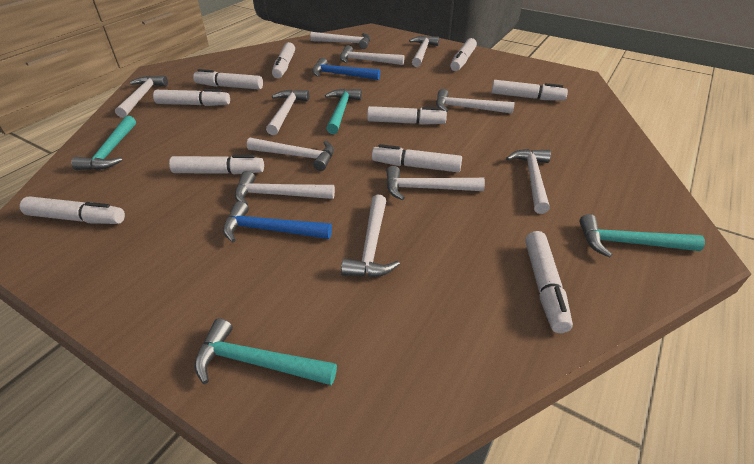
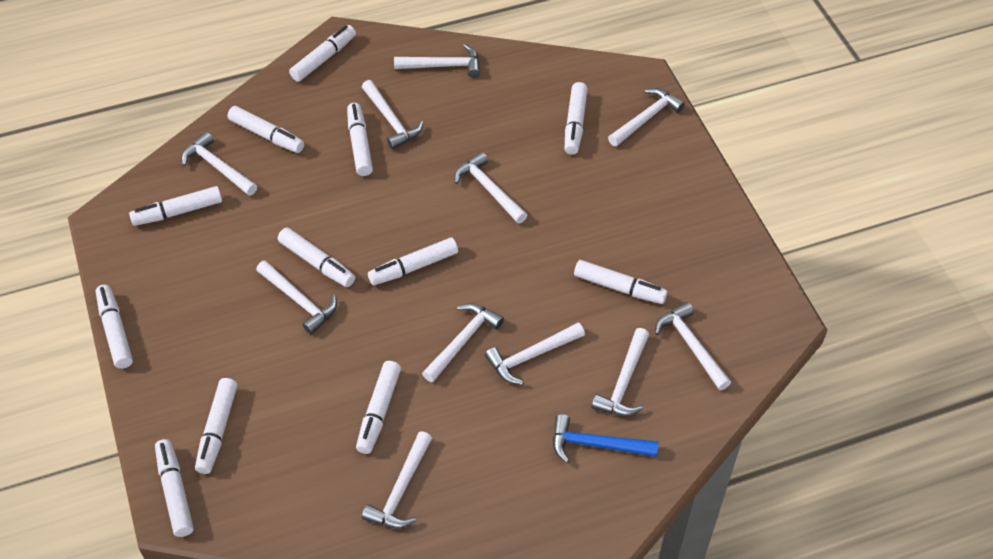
blue hammer: [223,201,332,242] [312,58,380,80] = 2 -> [553,414,658,463] = 1
turquoise hammer: [71,116,136,170] [194,318,337,385] [325,89,362,134] [579,214,705,258] = 4 -> none = 0
white marker: [20,197,125,224] [153,89,230,106] [169,155,264,174] [193,69,263,90] [272,42,295,78] [367,106,447,125] [372,144,462,172] [450,38,477,71] [491,80,568,101] [525,231,573,333] = 10 -> [96,285,133,369] [129,186,222,226] [155,439,194,537] [195,378,237,474] [228,106,304,153] [278,227,355,287] [289,25,356,82] [347,103,373,176] [356,361,401,454] [368,237,458,285] [565,82,588,155] [574,260,668,304] = 12

